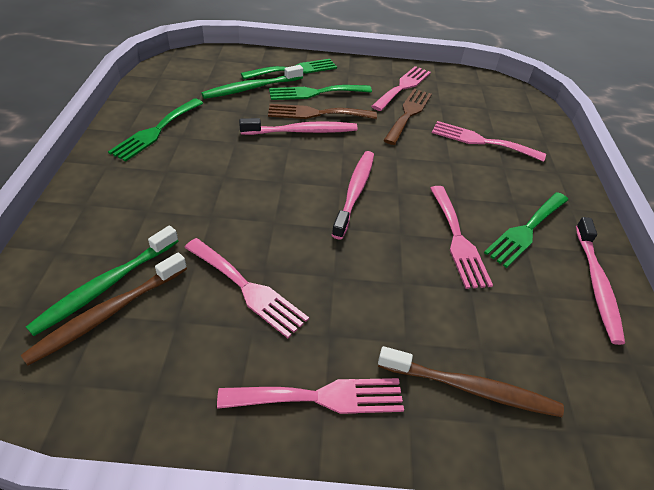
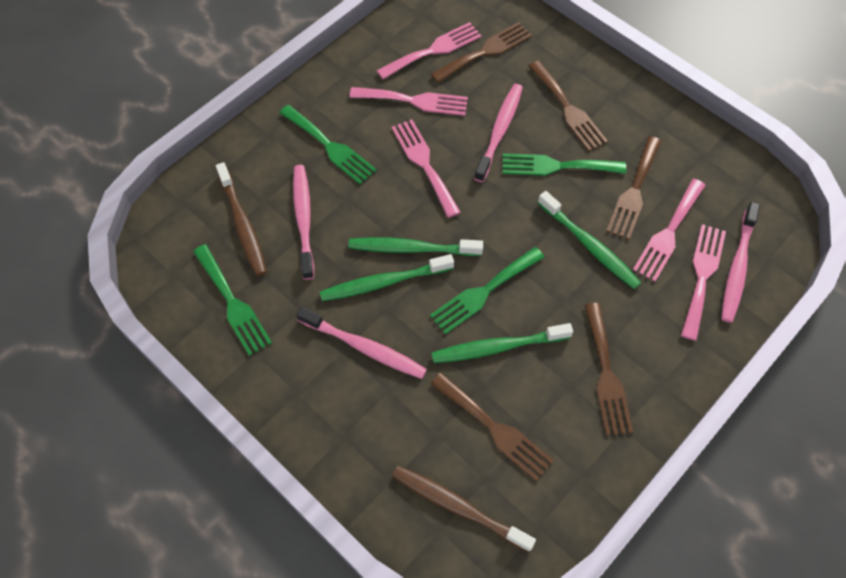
brown fork: [268,104,377,119] [383,89,432,145] = 2 -> [430,373,554,482] [431,22,532,83] [529,60,608,151] [585,303,633,436] [606,136,662,240] = 5
green toothbrush: [26,226,178,336] [201,65,303,99] = 2 -> [320,254,454,301] [348,237,483,256] [432,323,573,363] [538,191,641,289] = 4
pink toothbrush: [239,118,358,135] [332,151,374,239] [576,217,625,345] = 3 -> [293,165,314,280] [296,307,427,379] [474,84,523,182] [721,202,760,323] = 4

